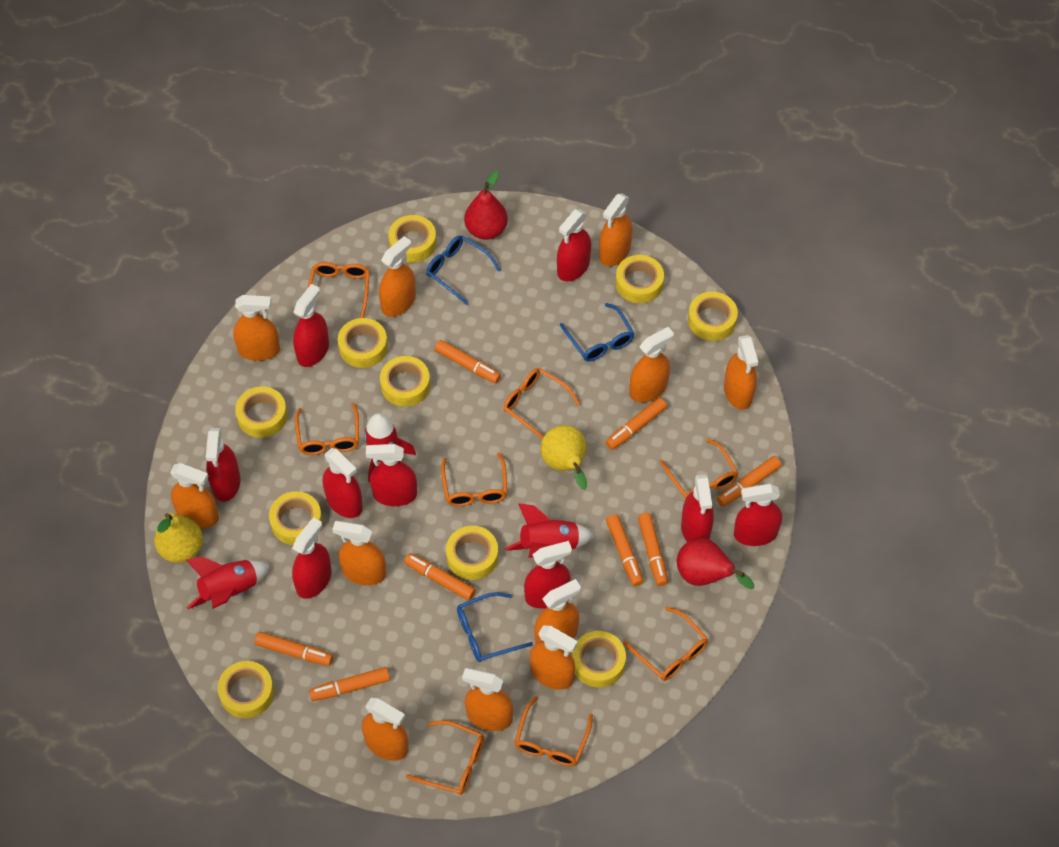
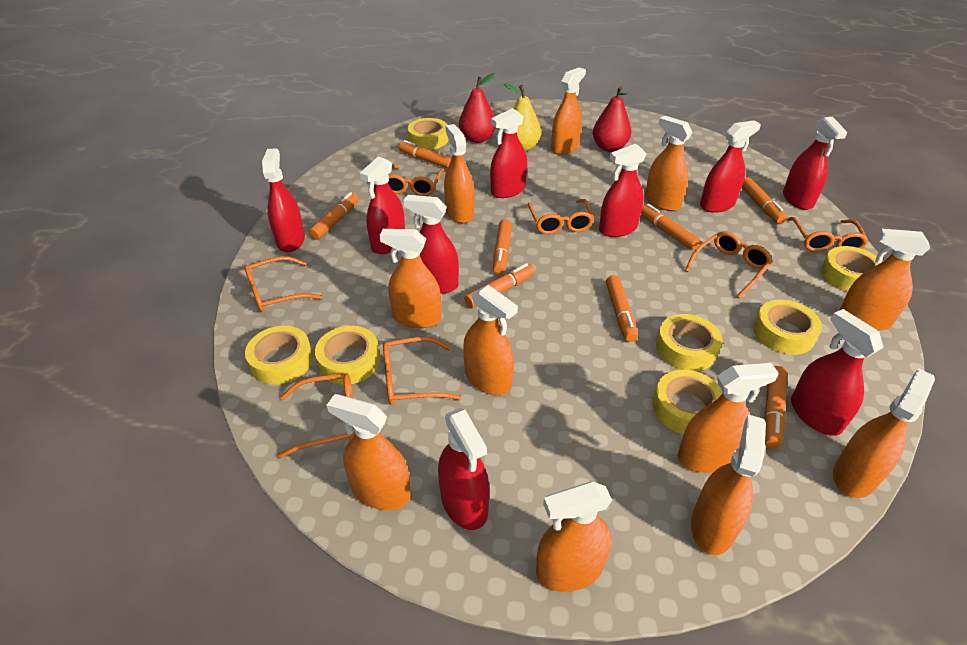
blue glasses: [426,236,501,305] [457,592,533,662] [560,303,635,362] = 3 -> none = 0
orange glasses: [295,402,359,455] [307,262,370,318] [406,720,484,795] [441,453,507,507] [503,368,580,439] [515,696,593,766] [623,607,708,681] [660,439,738,499] = 8 -> [244,256,322,312] [278,373,355,458] [383,337,461,405] [388,164,444,196] [527,199,594,234] [685,231,773,298] [788,217,869,252] = 7
red rocket: [185,557,270,609] [364,413,416,482] [505,503,594,558] = 3 -> none = 0
yellow pear: [154,513,203,563] [540,425,587,490] = 2 -> [503,84,541,151] = 1
yellow tape: [218,661,274,718] [235,387,287,438] [269,491,322,545] [338,318,388,368] [380,356,430,407] [388,215,436,263] [446,526,498,580] [572,631,626,688] [616,255,664,303] [688,292,738,341] = 10 -> [245,326,313,385] [315,326,380,385] [407,118,449,150] [653,370,722,434] [656,314,723,371] [753,300,822,355] [821,246,882,292] = 7

